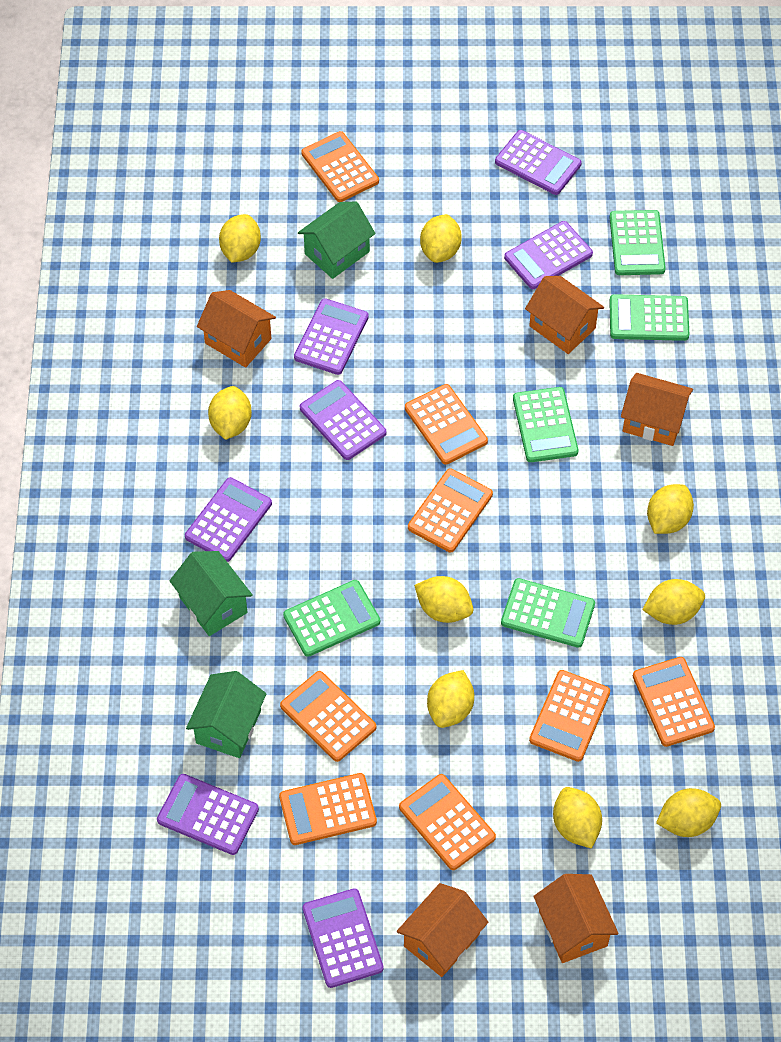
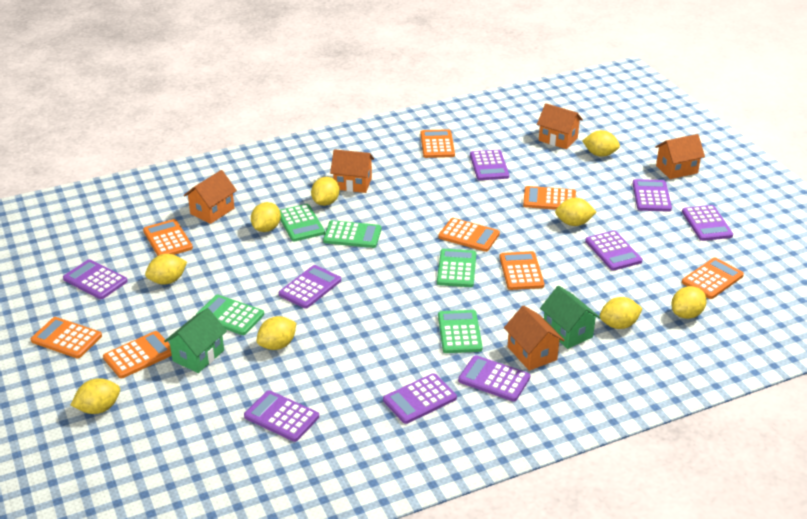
green house: [170,551,253,636] [186,671,267,758] [298,201,376,279] = 3 -> [164,308,227,373] [540,286,601,349] = 2
purple calculator: [157,774,259,855] [185,477,272,562] [294,298,369,375] [300,380,386,460] [303,888,384,988] [495,130,582,195] [504,221,593,289] = 7 -> [63,259,128,299] [244,390,319,442] [279,265,341,309] [383,373,457,424] [458,355,530,402] [470,150,509,180] [585,231,642,271] [633,179,672,212] [682,205,733,241] = 9

